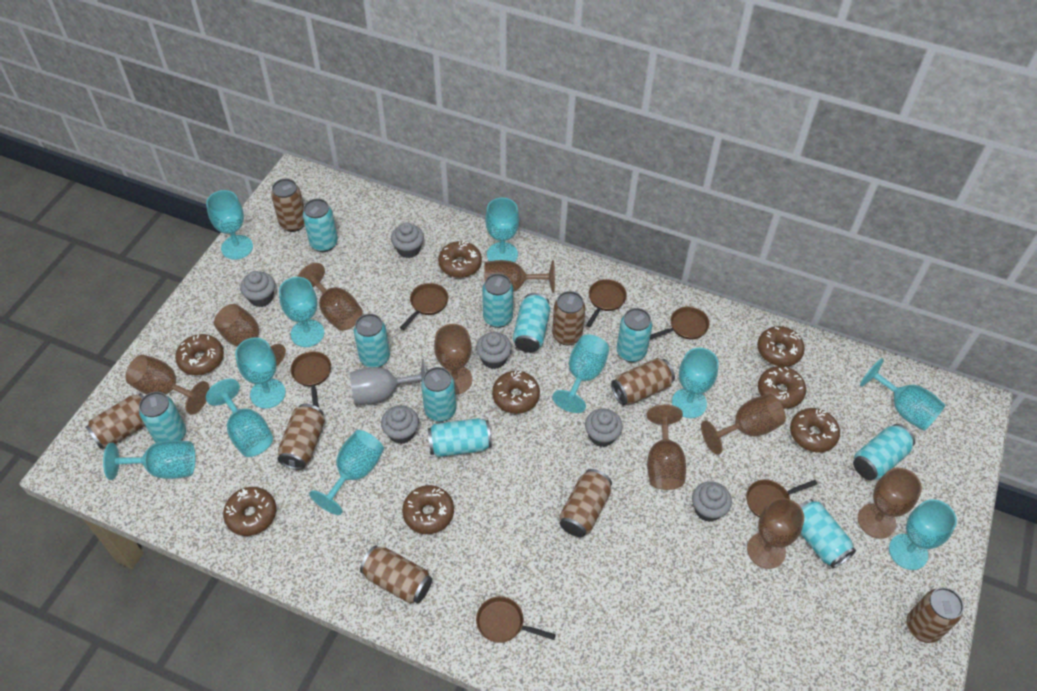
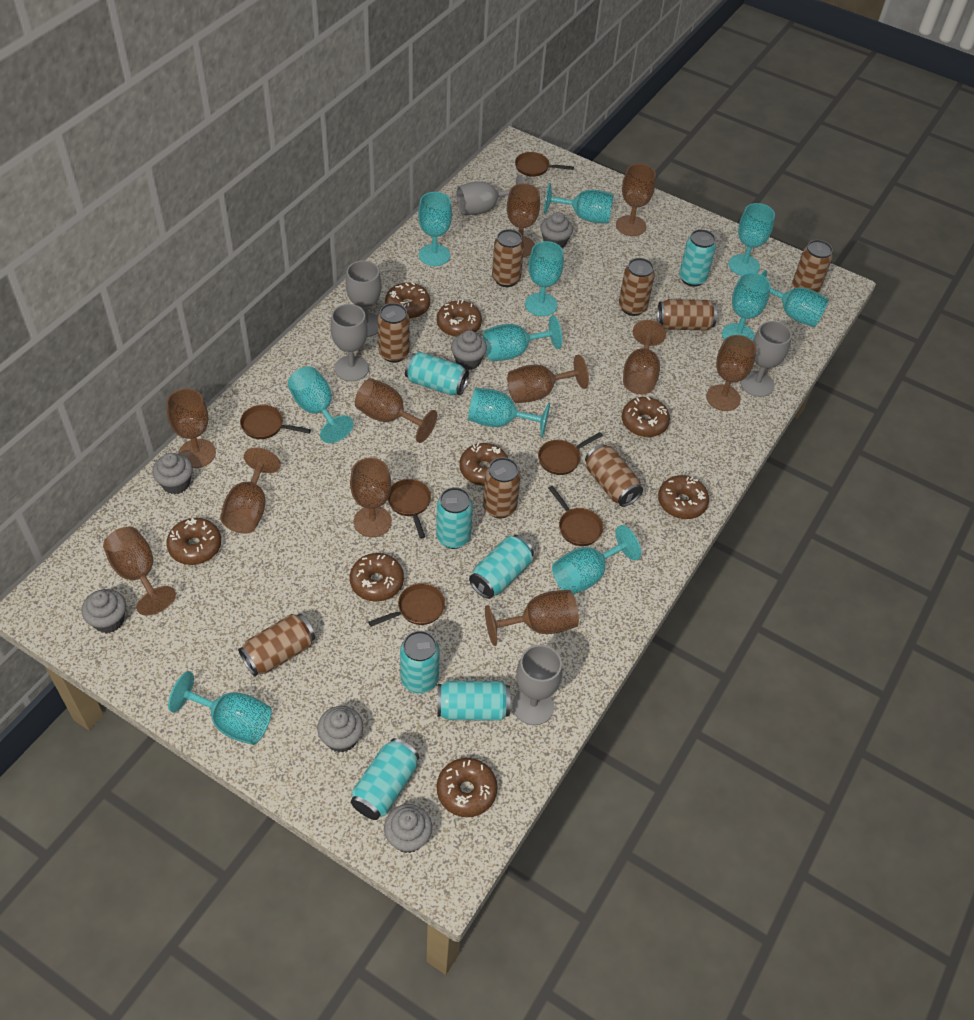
brown goblet: [125,355,210,415] [214,304,286,367] [297,263,363,331] [434,324,472,394] [484,260,555,293] [647,404,686,490] [701,394,786,455] [747,498,804,569] [858,468,922,539] = 9 -> [103,527,176,616] [166,388,216,468] [220,447,281,534] [350,457,392,537] [355,378,437,443] [485,590,579,646] [507,183,540,257] [507,354,589,403] [616,164,656,236] [623,320,666,394] [706,335,756,411] = 11
grey goblet: [349,359,427,405] = 1 -> [330,304,369,381] [345,260,382,337] [457,175,526,215] [512,645,562,725] [740,321,792,397] = 5
turquoise can: [139,392,186,443] [303,199,338,252] [354,314,390,367] [421,367,456,422] [428,418,492,457] [482,273,513,328] [513,293,550,353] [616,308,652,362] [799,499,856,568] [853,424,915,480] = 10 -> [351,738,419,820] [400,631,440,693] [405,352,469,396] [436,487,473,549] [437,681,510,721] [469,535,534,599] [679,229,716,287] = 7

